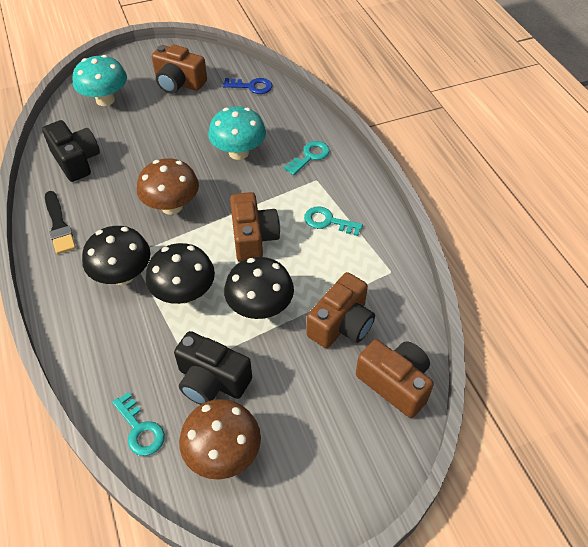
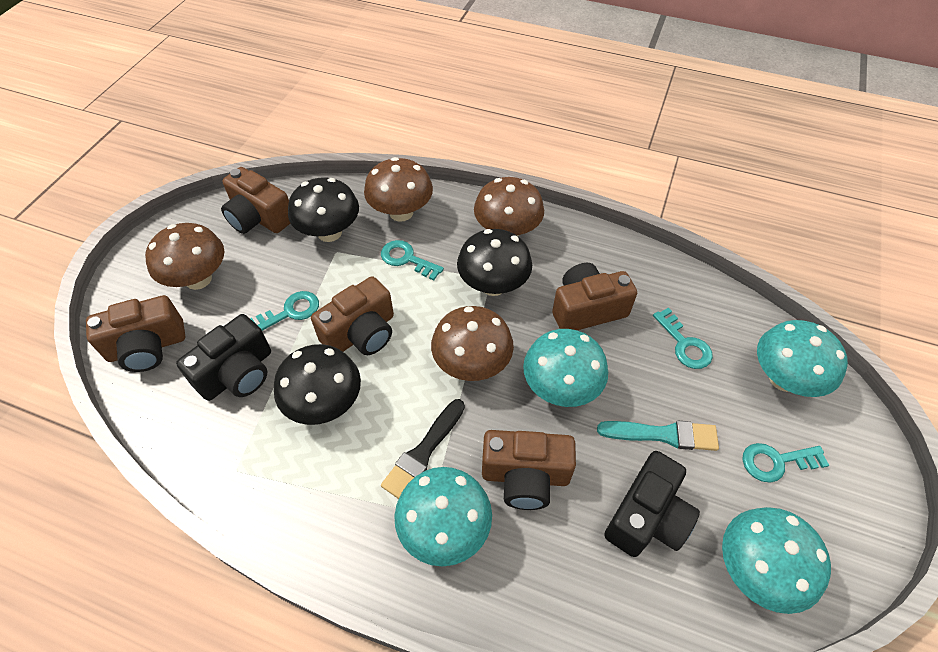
blue key: [223,78,272,94] = 1 -> none = 0
brown camera: [152,44,207,94] [230,192,280,262] [306,272,375,348] [356,339,434,418] = 4 -> [86,295,185,372] [221,167,290,234] [311,276,394,355] [482,430,576,510] [552,263,637,330] = 5
brown mushroom: [137,158,199,215] [179,399,261,479] = 2 -> [145,223,224,290] [364,157,433,222] [431,306,514,381] [474,177,544,236] = 4
turquoise brush: none = 0 -> [597,421,719,451] = 1
turquoise key: [112,392,165,456] [284,141,330,175] [304,206,363,236] = 3 -> [250,291,319,331] [381,240,444,281] [653,308,713,369] [743,443,829,483] = 4
turquoise mushroom: [72,55,127,106] [208,106,266,160] = 2 -> [394,467,492,566] [523,329,608,407] [722,507,831,614] [757,320,848,397] = 4

